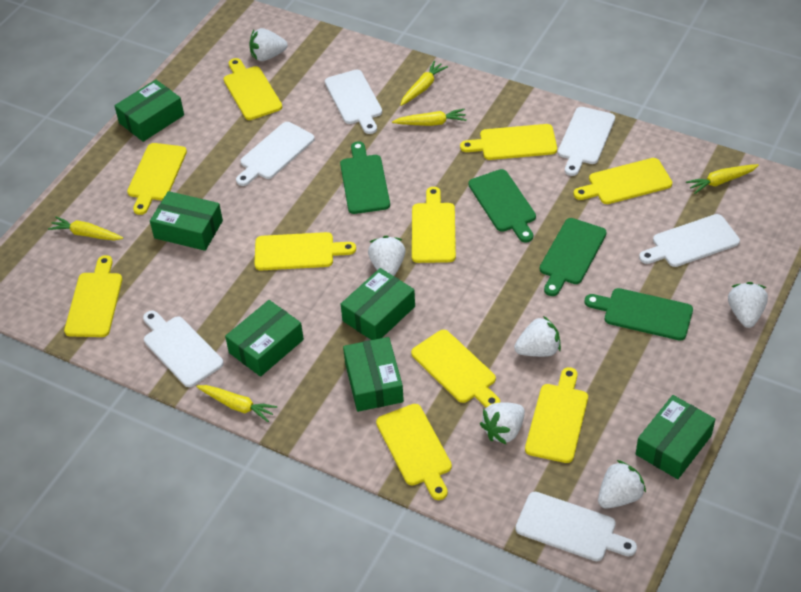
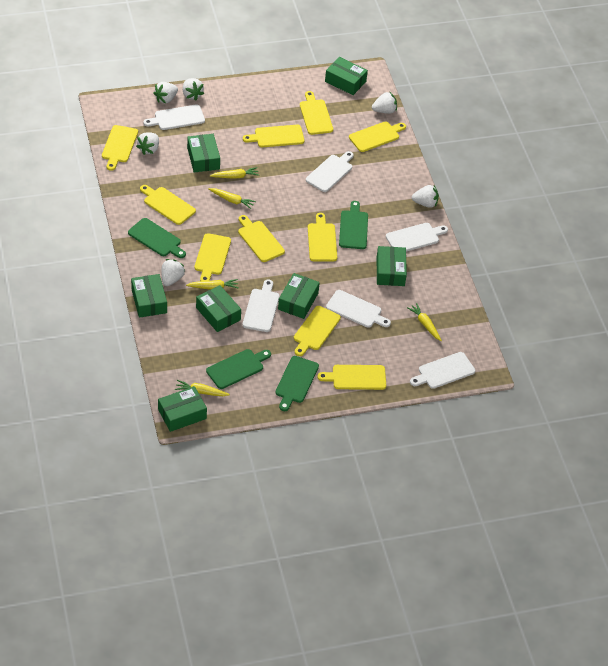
green box: [114,80,184,142] [150,191,223,251] [225,300,304,377] [341,268,415,340] [343,337,404,412] [636,395,716,479] = 6 -> [131,274,167,318] [158,386,207,432] [187,134,220,172] [196,285,241,332] [278,273,320,319] [325,57,368,95] [376,246,407,286] = 7

